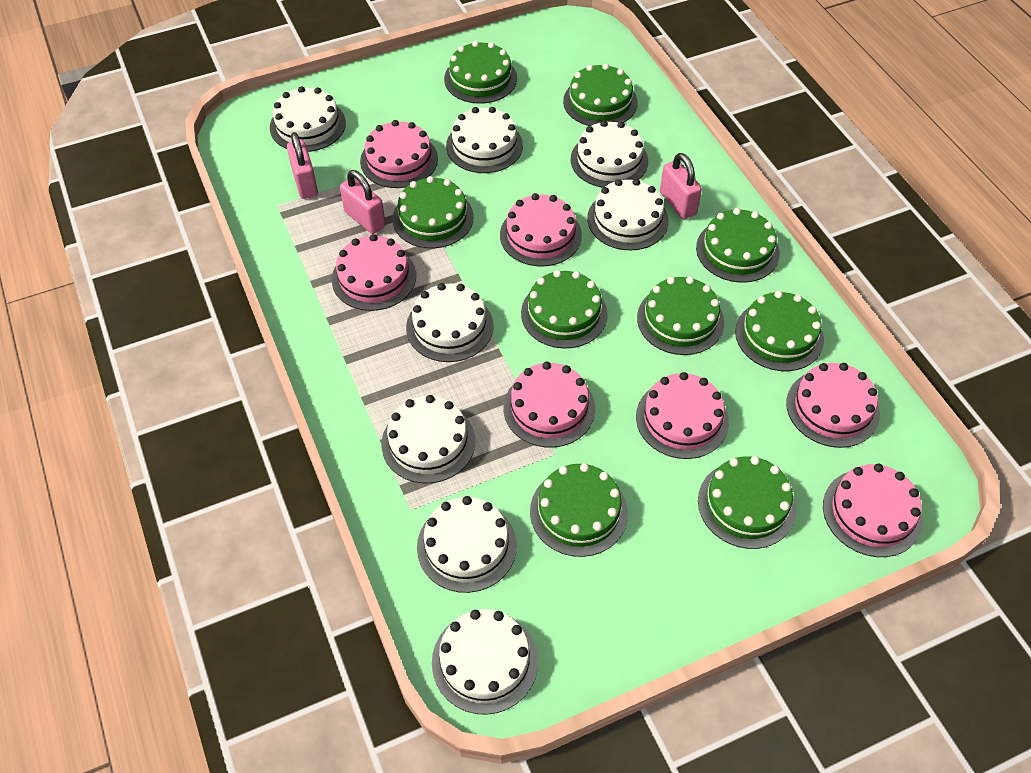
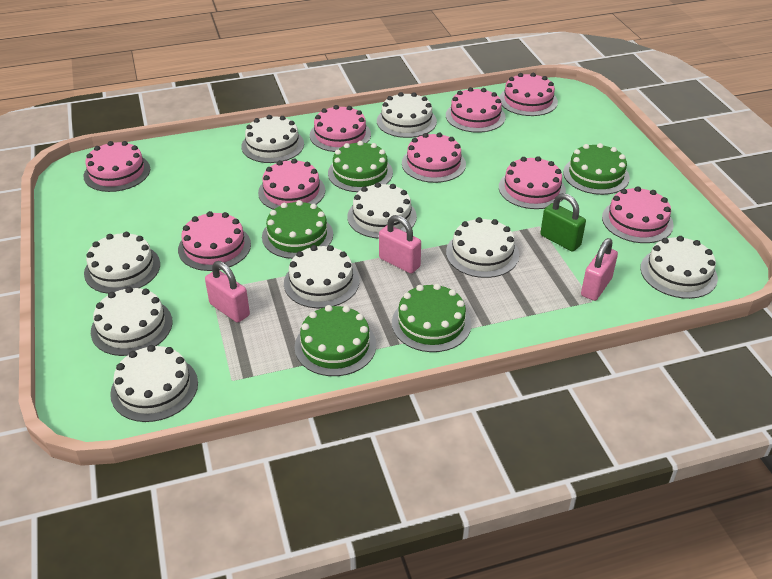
green cake: [392,176,474,248] [444,41,517,104] [521,270,608,349] [530,463,628,557] [563,64,638,126] [637,277,724,355] [696,208,780,283] [698,456,796,549] [735,291,824,371] = 9 -> [262,200,333,259] [295,305,376,376] [328,141,393,192] [392,284,471,352] [563,143,630,195] = 5
green padlock: none = 0 -> [540,193,586,251] = 1
pink cake: [332,234,416,311] [360,120,438,188] [500,193,582,266] [503,362,595,448] [636,372,729,459] [786,363,880,448] [823,464,923,557] = 7 -> [84,141,150,192] [178,211,251,271] [258,158,325,210] [310,105,371,152] [402,133,466,183] [446,87,506,133] [499,73,558,116] [499,156,566,209] [602,186,674,243] = 9
white cake: [270,86,346,152] [381,395,475,484] [406,283,494,362] [417,496,517,593] [432,609,538,715] [446,107,523,173] [571,120,648,188] [587,179,669,251] = 8 -> [84,232,160,294] [91,287,173,356] [110,345,198,422] [241,115,304,163] [284,245,359,308] [347,182,417,239] [377,92,437,138] [446,217,519,278] [640,236,718,299] = 9

